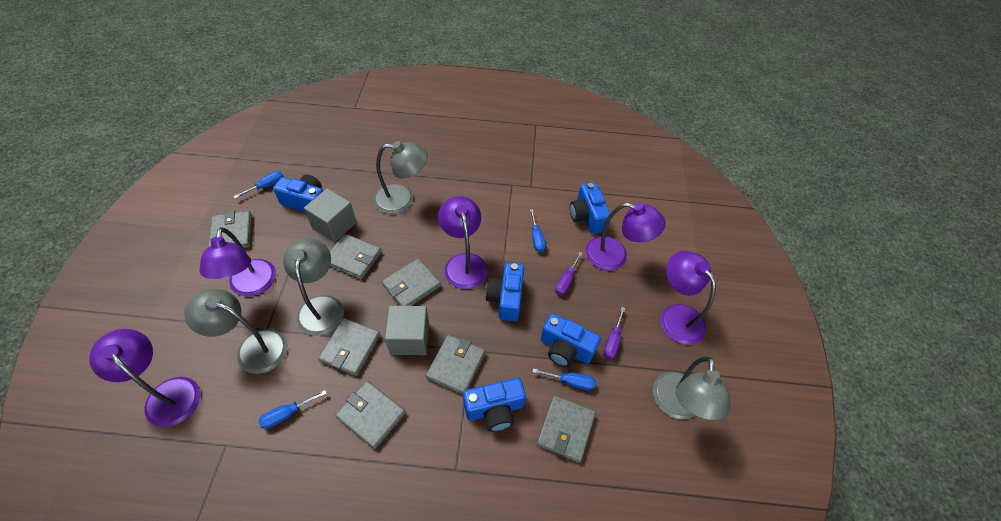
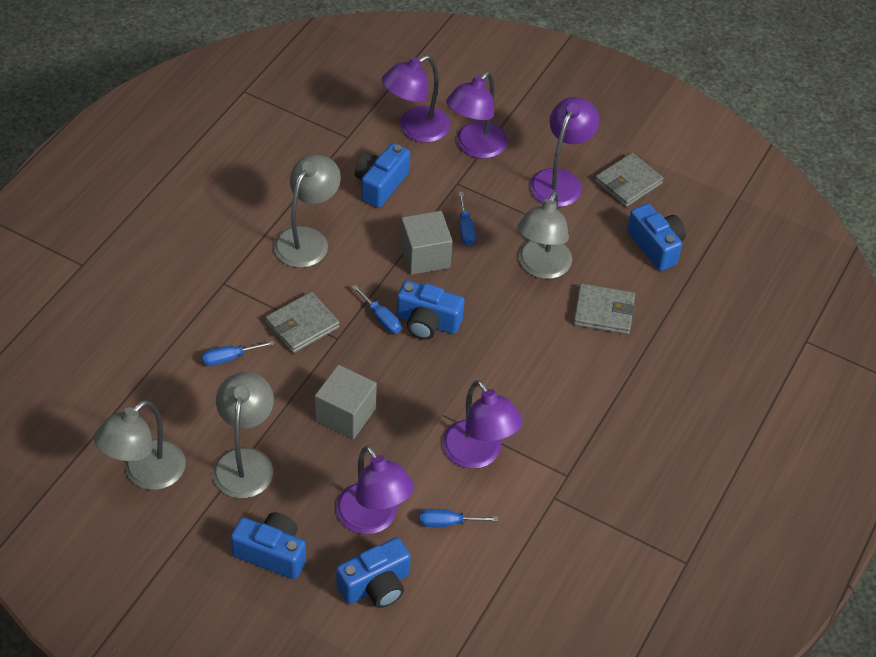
grey wallet: [208,210,252,248] [318,318,380,376] [330,233,382,280] [335,381,406,449] [382,258,441,306] [426,335,485,395] [536,395,596,463] = 7 -> [265,292,340,353] [573,283,636,335] [595,153,664,207] = 3
purple screwdriver: [555,252,583,295] [604,307,625,359] = 2 -> none = 0

